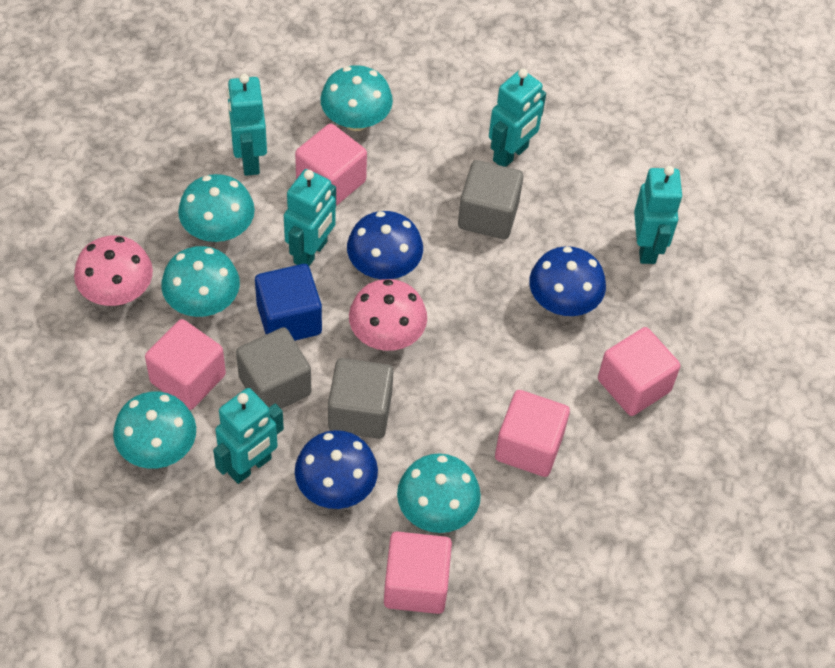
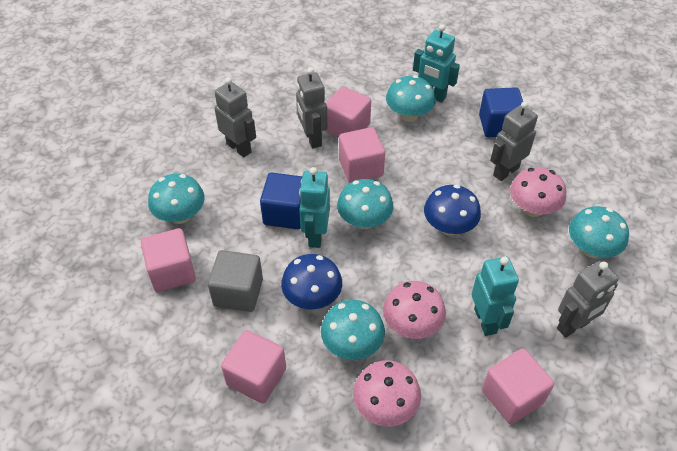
blue cube: [255,264,322,341] = 1 -> [260,173,303,229] [479,87,523,137] = 2
blue mushroom: [295,430,378,509] [347,211,423,280] [529,246,606,316] = 3 -> [281,254,342,309] [424,185,481,235] = 2
grey cube: [236,327,311,409] [328,358,393,439] [458,160,524,239] = 3 -> [208,250,263,312] = 1
grey robot: none = 0 -> [215,77,256,157] [296,68,327,149] [490,101,538,181] [557,261,619,338] = 4
pink mushroom: [74,236,153,306] [349,279,427,351] = 2 -> [353,360,421,427] [383,281,446,339] [510,167,566,217] = 3
turquoise robot: [213,388,284,484] [227,74,267,176] [284,169,336,266] [489,68,546,167] [634,166,683,264] = 5 -> [299,167,330,248] [413,24,460,103] [472,257,519,336] = 3

